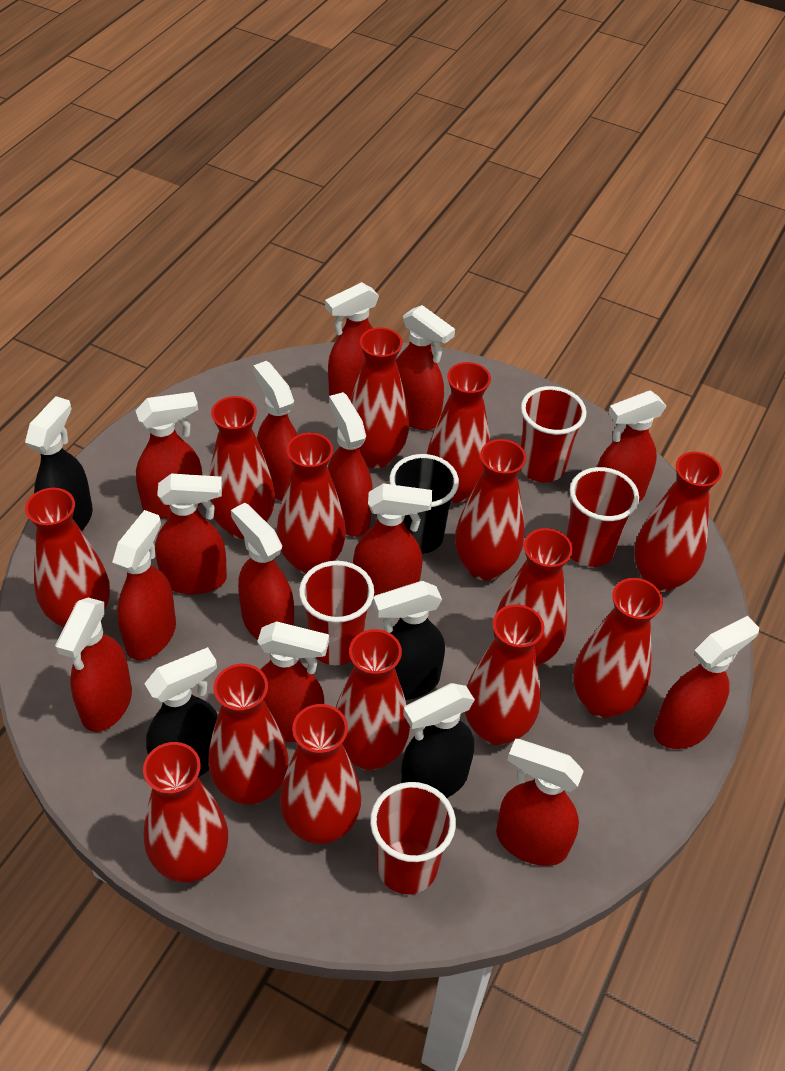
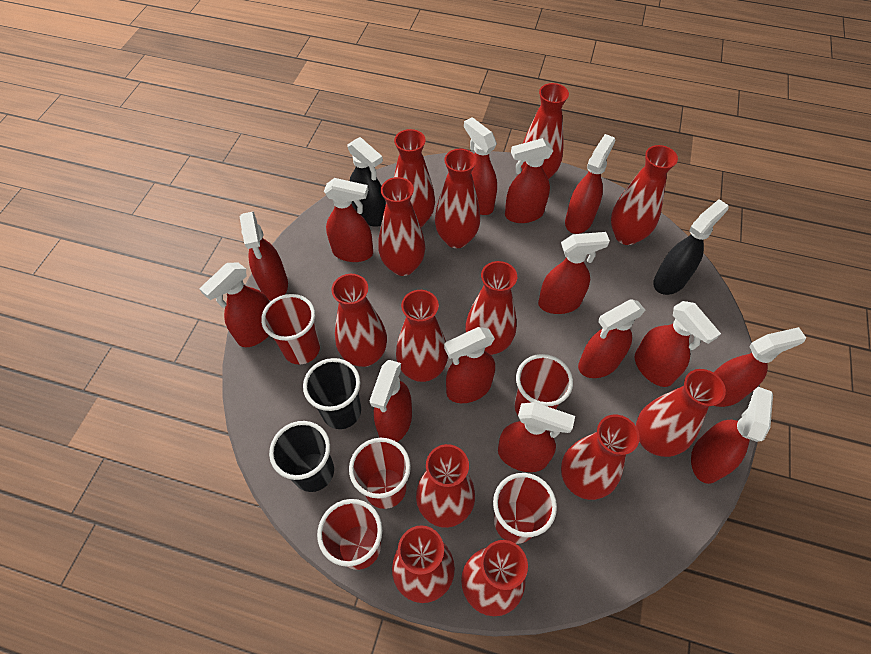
black cup: [389,454,459,554] = 1 -> [269,421,334,492] [303,358,361,429] = 2
black spray bottle: [25,396,93,531] [144,647,218,777] [373,581,445,700] [401,683,475,798] = 4 -> [347,137,386,227] [653,199,729,295] = 2
red cup: [299,561,374,665] [370,782,456,894] [521,386,587,482] [566,467,639,567] = 4 -> [261,294,320,365] [317,499,383,570] [349,438,411,509] [493,473,557,544] [515,354,573,415] = 5
red vase: [25,488,110,627] [143,742,228,883] [208,664,288,805] [209,396,275,539] [277,433,346,574] [280,704,361,844] [336,629,410,770] [350,327,409,468] [427,362,491,503] [455,439,526,581] [465,604,544,745] [494,528,573,666] [573,578,663,718] [634,452,722,592] = 14 -> [331,274,387,367] [378,177,425,276] [392,525,455,603] [394,129,435,227] [396,290,448,382] [416,444,475,528] [435,148,480,248] [461,540,528,616] [465,261,517,355] [521,83,569,179] [561,415,640,500] [611,145,678,245] [636,369,726,457] = 13

